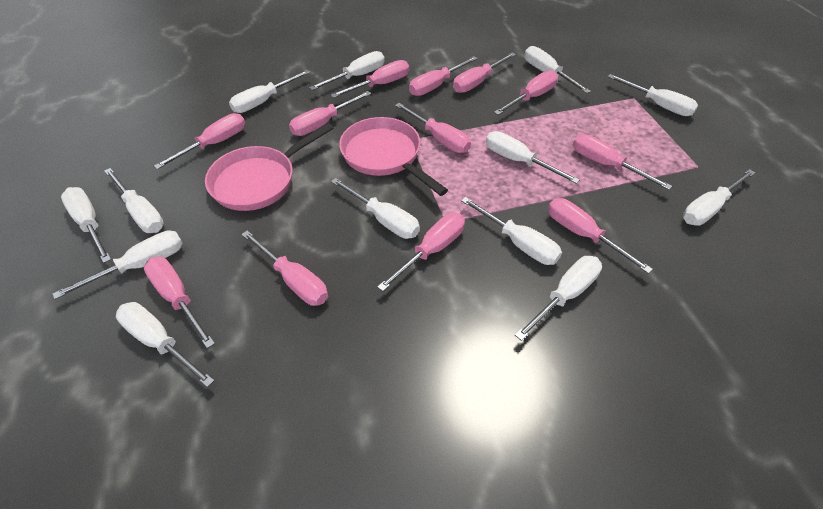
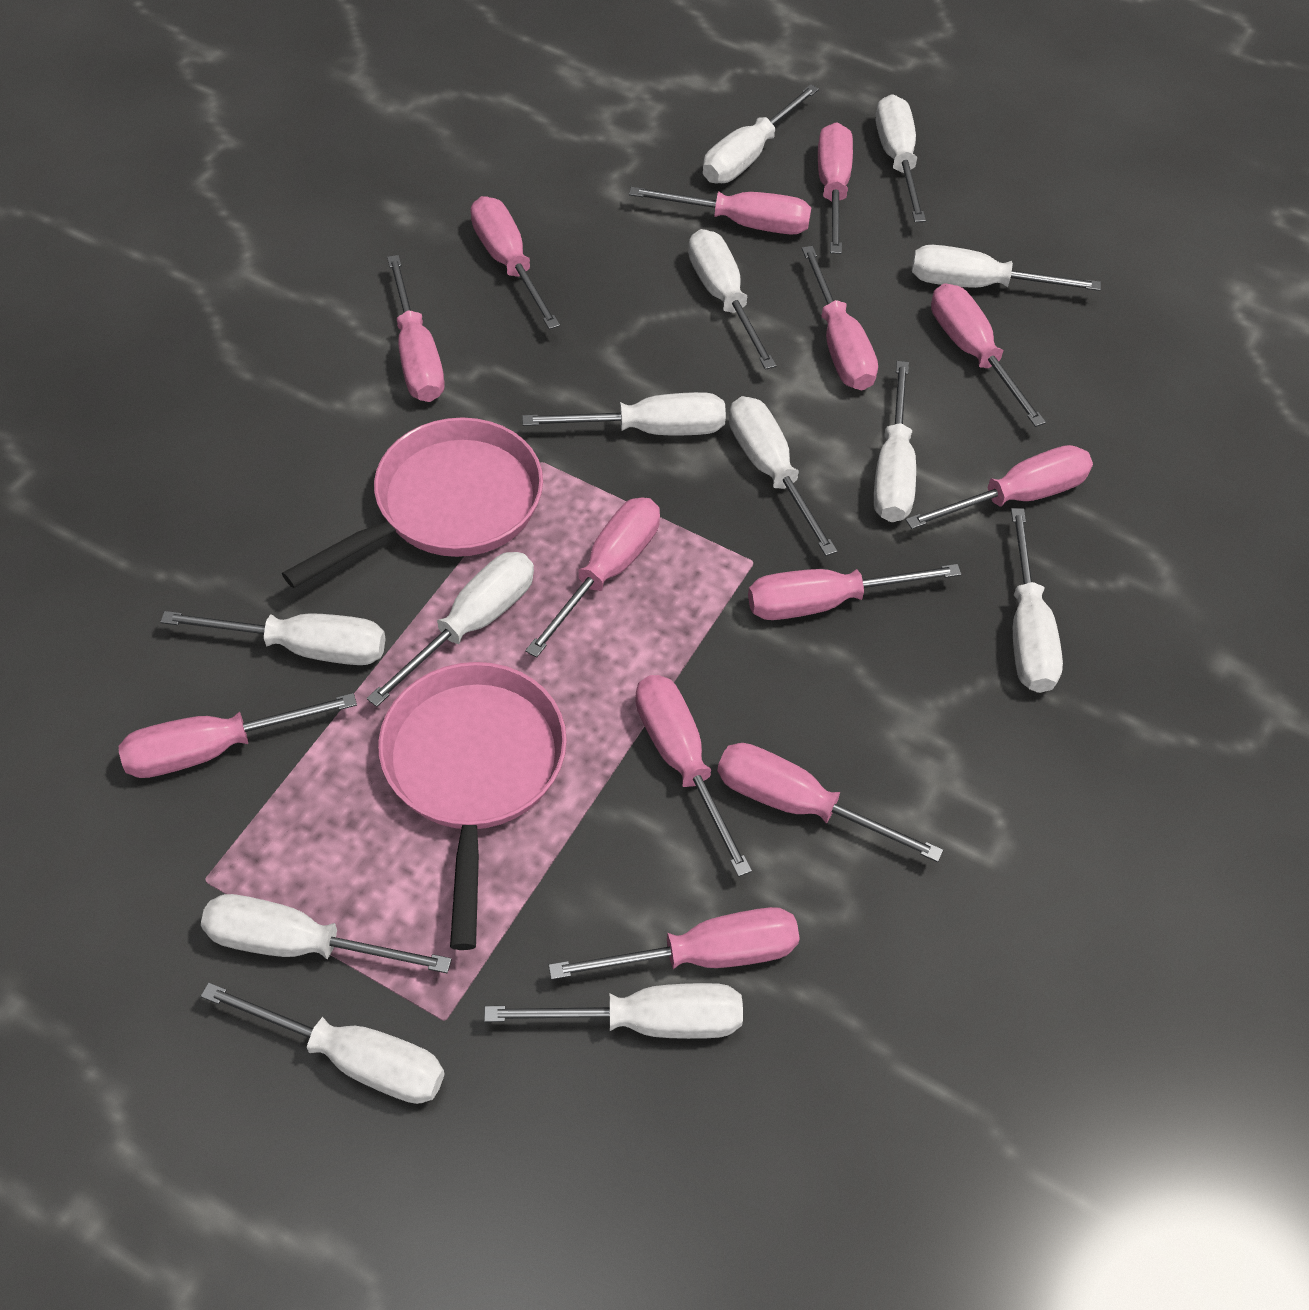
pink screwdriver: [144,257,215,348] [154,113,245,169] [241,230,328,306] [289,91,371,136] [331,60,409,98] [377,213,465,291] [395,103,471,153] [409,56,478,96] [453,52,516,93] [494,70,558,115] [548,198,653,274] [573,134,672,190] = 12 -> [119,693,357,778] [387,255,444,402] [470,196,560,330] [525,497,660,658] [549,907,800,980] [629,187,811,234] [635,675,752,877] [717,743,943,862] [748,564,961,620] [802,246,878,390] [818,122,853,254] [906,445,1093,529] [931,283,1046,427] = 13

